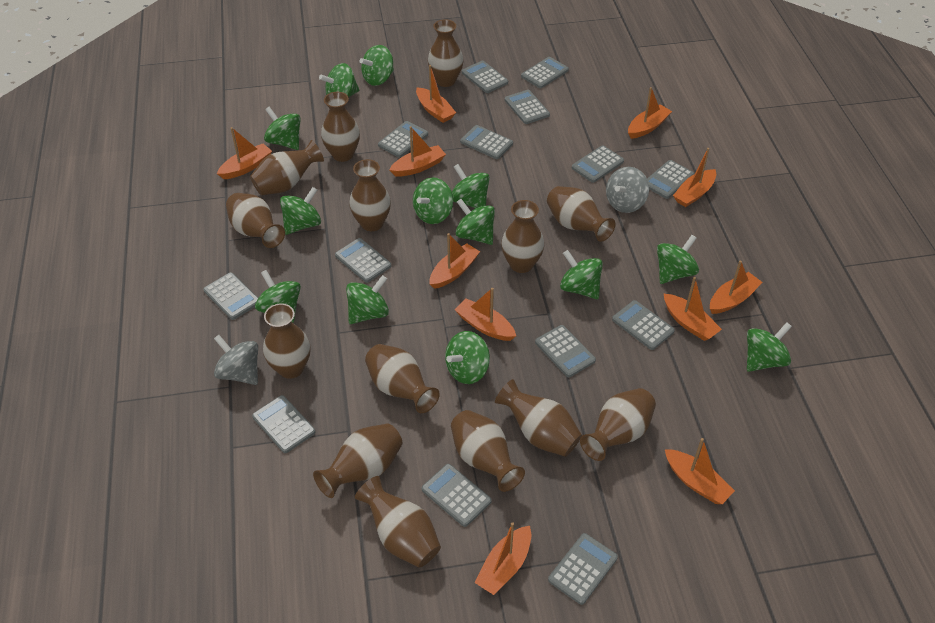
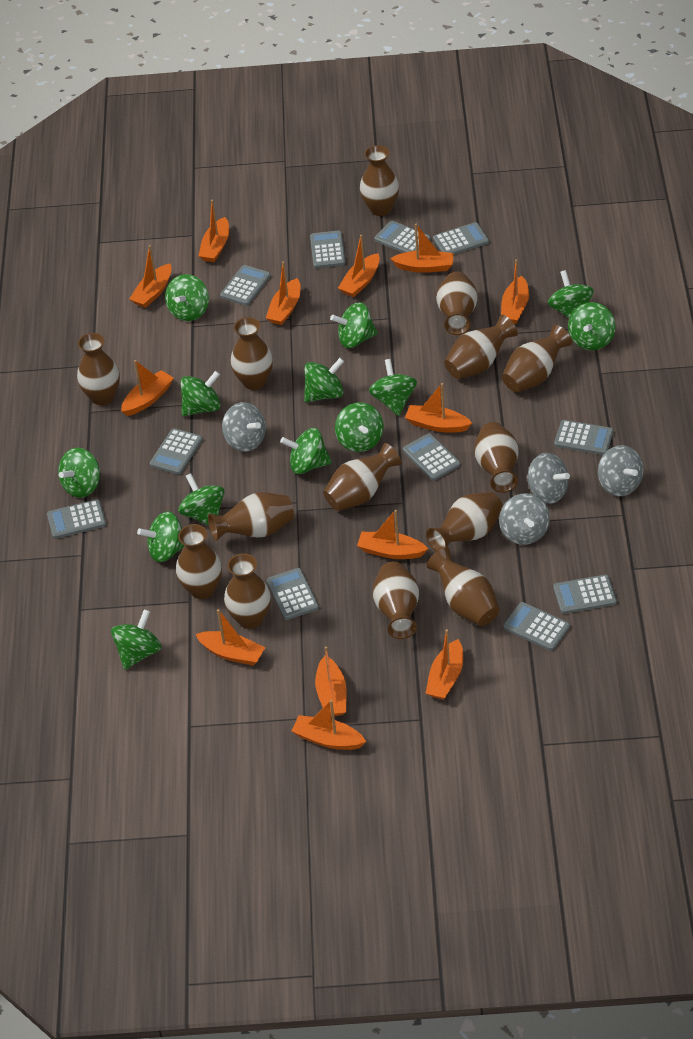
grey calculator: [203,272,258,320] [252,395,316,453] [335,238,391,283] [378,121,428,158] [422,464,492,527] [460,125,513,159] [462,61,508,93] [505,90,550,124] [521,57,569,88] [535,325,596,377] [548,533,618,605] [572,145,624,183] [612,300,675,350] [647,160,694,199] = 14 -> [47,499,106,539] [150,428,203,475] [220,265,271,306] [267,568,319,620] [310,230,346,268] [374,221,431,253] [403,433,460,481] [433,222,489,255] [503,602,570,651] [553,574,617,614] [554,420,613,455] = 11
grey spinning top: [214,335,258,385] [606,167,649,213] = 2 -> [222,402,266,452] [499,493,550,545] [527,453,570,504] [598,445,644,496] = 4
orange boat: [217,127,272,179] [389,126,446,177] [416,65,456,123] [430,233,480,289] [455,288,516,341] [475,522,531,595] [628,87,672,139] [664,277,722,341] [665,438,735,504] [673,148,716,207] [710,260,763,314] = 11 -> [121,360,174,416] [129,245,172,308] [195,609,265,666] [198,200,229,262] [266,261,300,325] [292,700,366,750] [315,646,347,717] [338,235,380,297] [357,510,428,559] [390,224,454,273] [405,383,472,433] [425,629,463,700] [501,259,529,324] = 13

